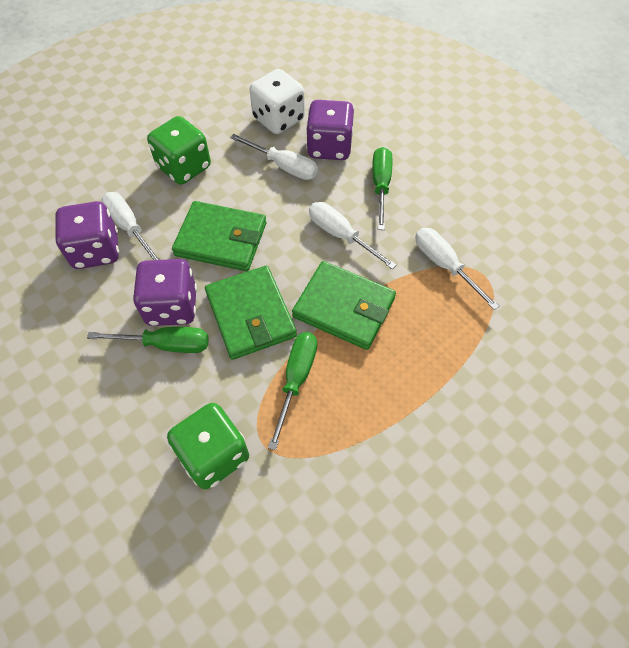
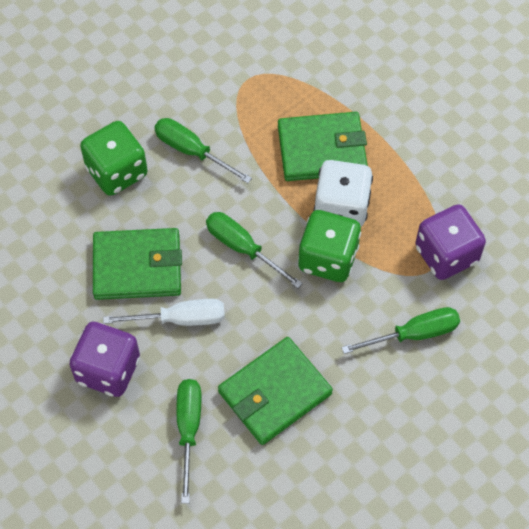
green screwdriver: [87,327,209,353] [268,332,317,450] [372,147,392,230] = 3 -> [154,118,252,183] [177,379,202,504] [206,212,303,288] [341,307,460,354] = 4
purple dice: [55,201,119,269] [133,259,197,326] [306,100,354,160] = 3 -> [69,322,140,397] [415,204,486,280] = 2
white screwdriver: [102,192,160,260] [230,134,318,180] [309,202,397,269] [415,228,499,310] = 4 -> [103,299,225,326] = 1

